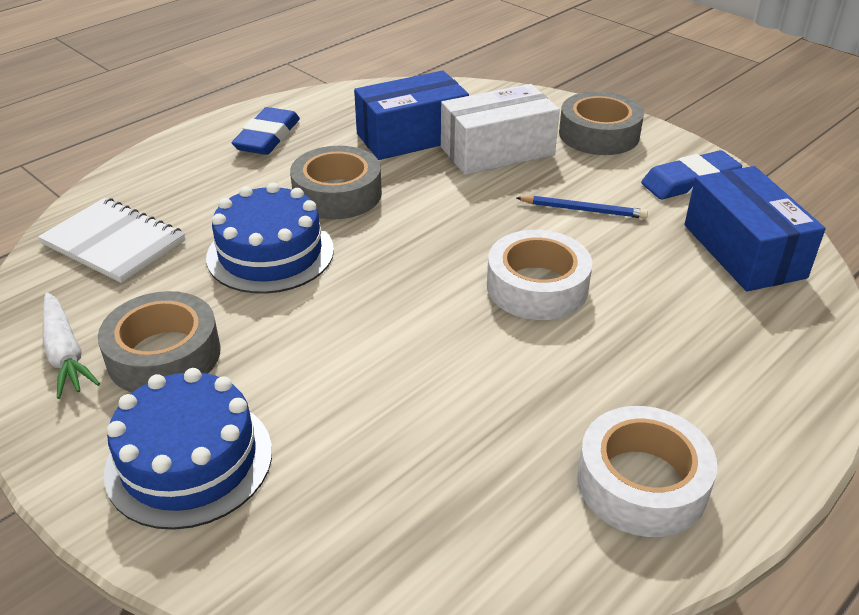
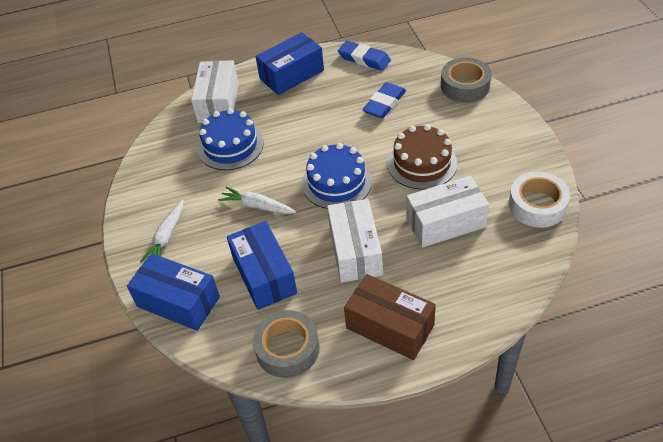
blue box: [354,70,469,160] [684,166,826,291] = 2 -> [127,253,220,331] [227,221,297,310] [255,32,324,95] = 3
blue pencil: [516,196,648,219] = 1 -> none = 0
brown box: none = 0 -> [344,274,436,360] = 1
brown cake: none = 0 -> [387,124,457,190] = 1
grey tape: [98,291,221,393] [290,146,382,219] [559,91,644,155] = 3 -> [253,310,320,378] [441,57,492,102] = 2
white box: [441,84,560,175] = 1 -> [191,60,239,123] [327,199,383,283] [406,176,489,248] = 3
white carrot: [43,292,100,399] = 1 -> [140,199,183,262] [218,187,296,214] = 2
white notebook: [38,198,185,283] = 1 -> none = 0
white tape: [487,230,592,320] [577,406,717,537] = 2 -> [509,172,570,228] = 1

